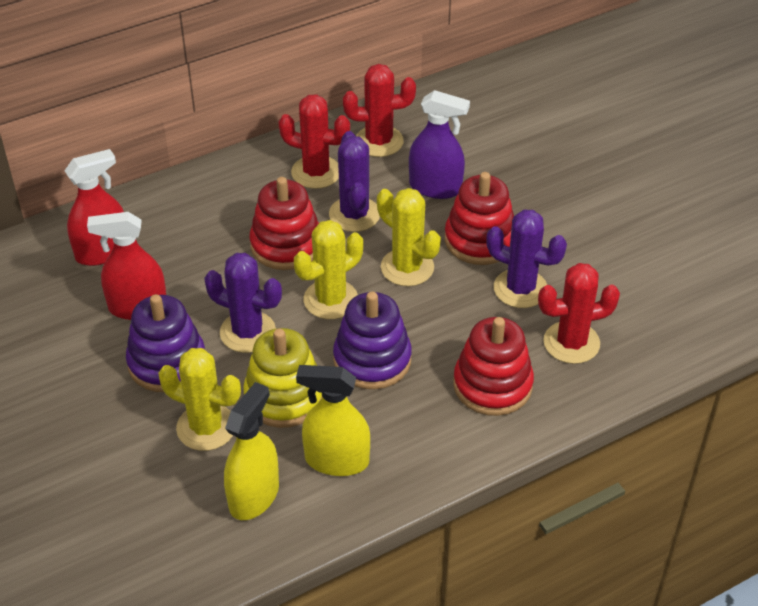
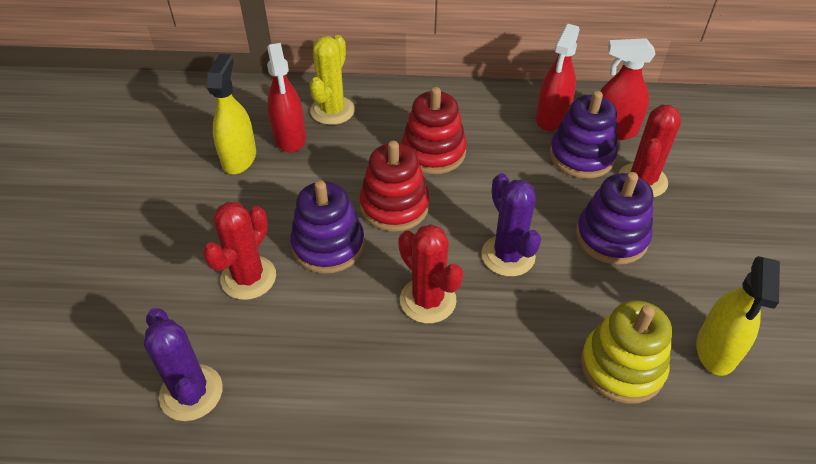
purple cactus: [204,253,282,353] [329,131,380,232] [486,209,567,308] = 3 -> [144,308,223,421] [481,173,541,277] = 2
purple spray bottle: [409,90,470,199] = 1 -> none = 0
purple stacking toy: [126,294,205,392] [333,292,412,389] = 2 -> [290,180,364,274] [550,91,618,179] [576,172,654,265] = 3
red spray bottle: [64,149,124,266] [87,212,166,320] = 2 -> [267,43,306,152] [536,24,579,131] [600,38,656,140] = 3
red stacking toy: [249,177,319,270] [445,172,514,265] [453,317,534,416] = 3 -> [359,141,430,232] [401,87,467,174] = 2
yellow cactus: [158,348,241,451] [294,220,363,319] [377,188,441,286] = 3 -> [309,35,355,125] = 1

